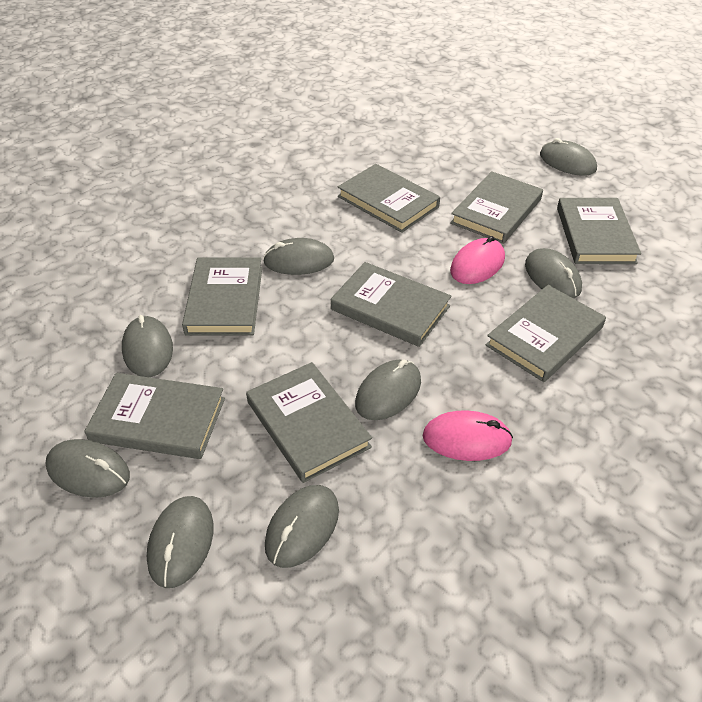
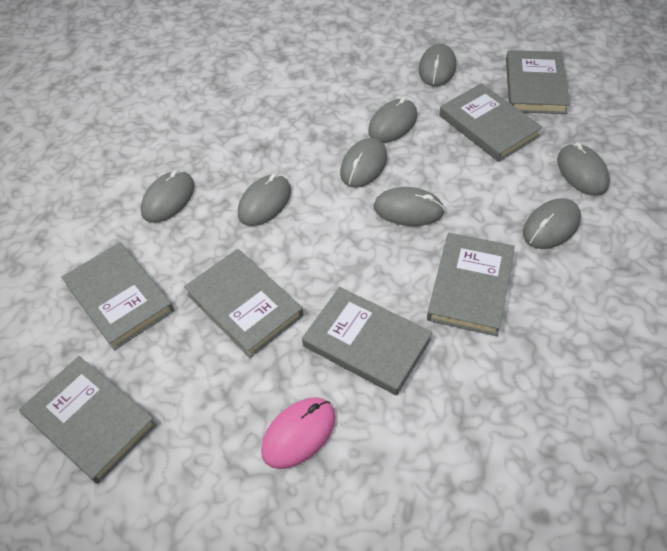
grey book: [84,373,225,459] [182,257,262,335] [246,362,372,483] [331,262,452,347] [338,164,440,233] [450,171,543,244] [486,285,606,382] [557,198,641,264] = 8 -> [19,356,157,484] [61,242,174,350] [184,249,303,358] [302,287,432,395] [427,233,515,336] [439,83,543,162] [506,50,570,114] = 7
pink mouse: [423,410,513,461] [450,236,505,284] = 2 -> [261,397,336,469] = 1

